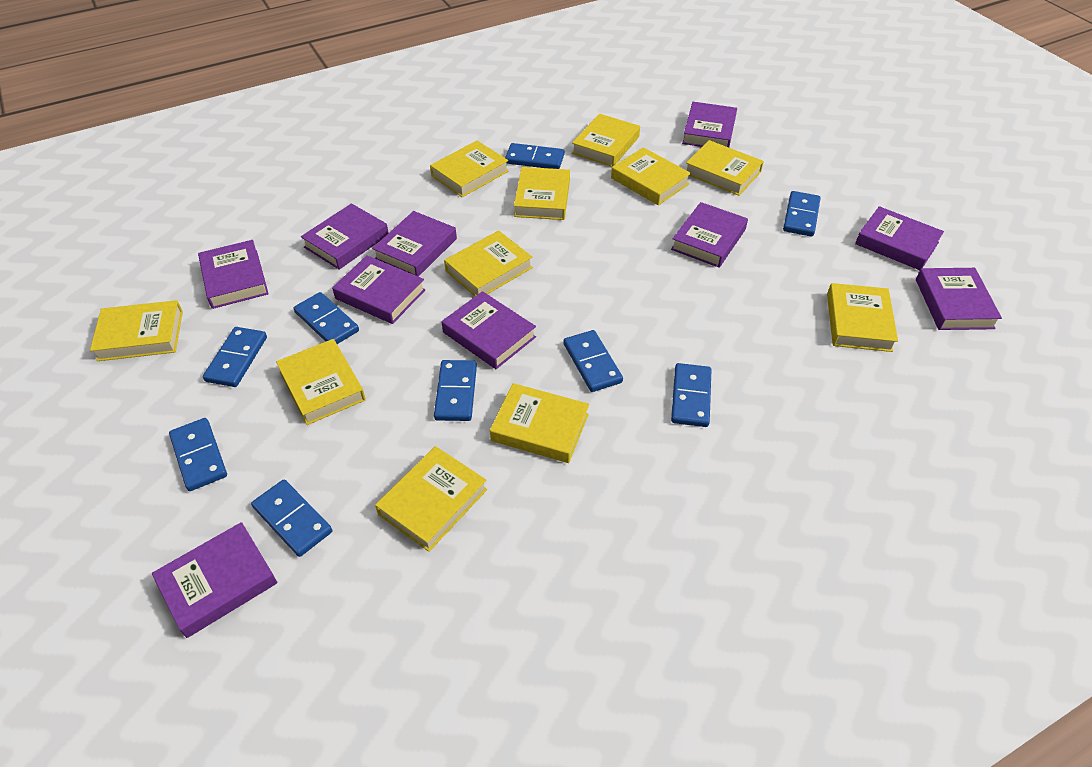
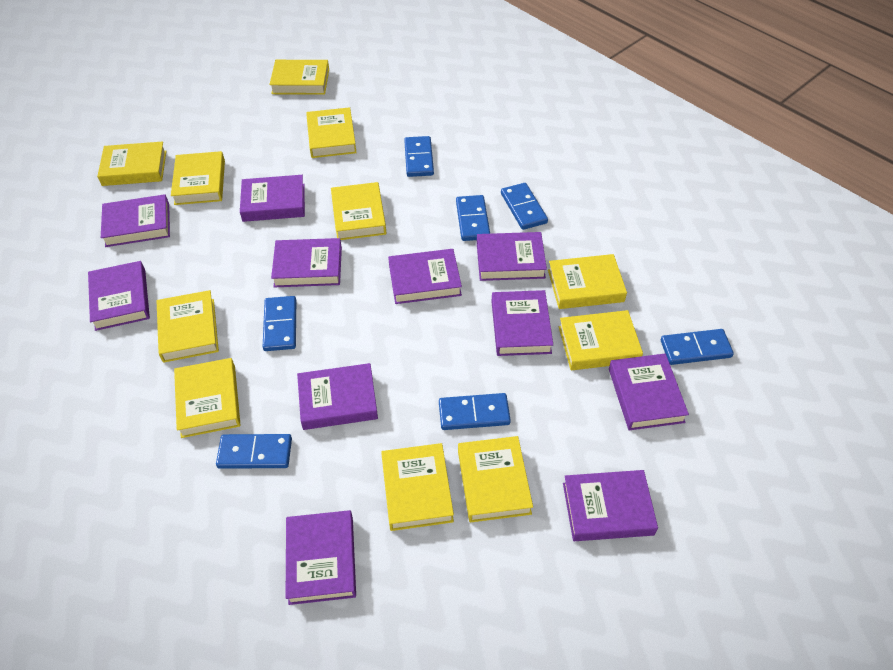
blue domino: [169,418,227,491] [203,327,267,387] [251,480,332,557] [294,292,359,344] [434,360,477,421] [505,143,564,169] [563,330,623,392] [671,363,711,427] [783,191,820,237] = 9 -> [216,434,292,469] [263,296,296,351] [404,136,434,177] [439,393,511,430] [456,195,490,241] [501,183,548,230] [661,329,734,365] = 7
purple book: [152,522,278,638] [198,240,269,309] [301,203,389,269] [332,255,426,324] [372,211,457,277] [442,291,536,369] [671,202,748,268] [682,102,737,147] [855,206,944,270] [916,268,1002,330] = 10 -> [88,261,150,331] [101,194,170,247] [240,175,305,222] [271,238,342,287] [286,510,356,605] [297,363,378,430] [388,249,462,304] [477,232,547,281] [491,290,553,356] [563,470,658,541] [609,354,689,430] = 11

